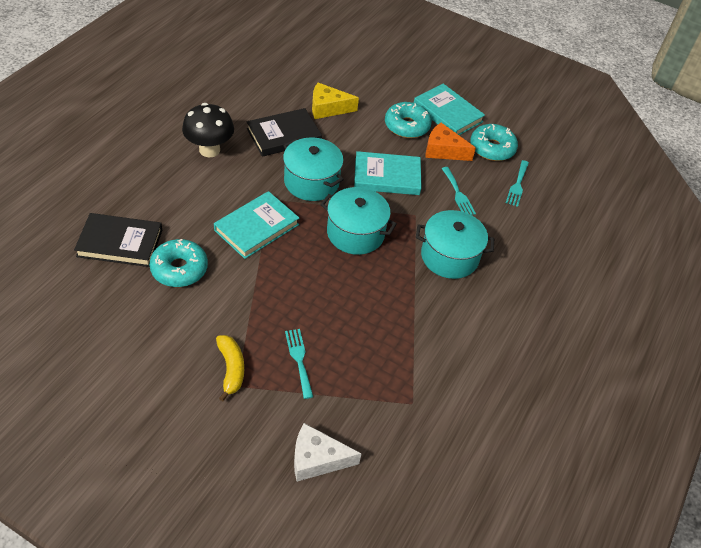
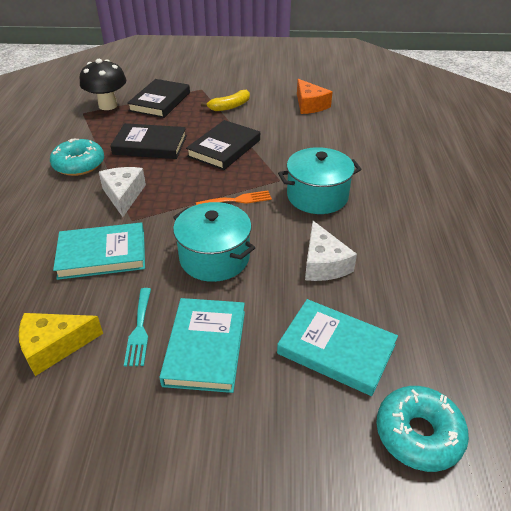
black book: [74,213,162,267] [247,108,322,157] = 2 -> [110,123,187,159] [127,79,190,118] [186,120,260,170] = 3
orange fork: none = 0 -> [196,190,272,205] = 1
turquoise donut: [149,239,208,287] [385,102,432,138] [470,124,518,161] = 3 -> [50,138,104,176] [376,386,469,472] = 2
turquoise fork: [285,329,313,399] [441,167,476,215] [506,160,529,207] = 3 -> [124,288,151,367] = 1
turquoise pot: [283,137,344,201] [320,187,397,255] [416,210,494,279] = 3 -> [173,202,255,282] [278,147,362,214] = 2
white cheese: [294,423,362,482] = 1 -> [99,167,146,217] [305,221,357,281] = 2

